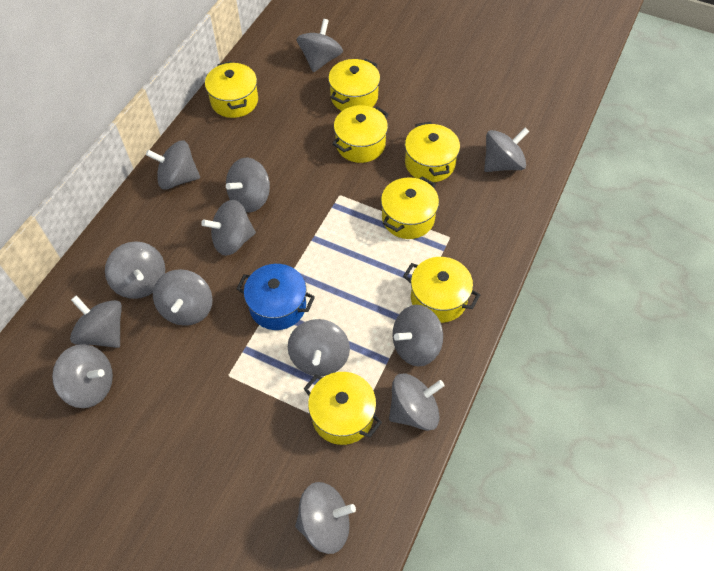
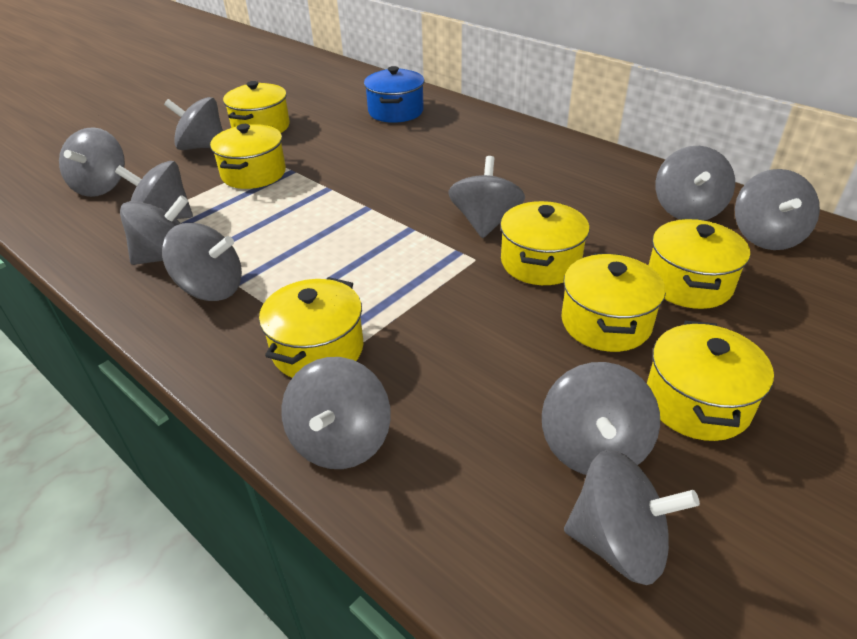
grey spinning top: [52,344,113,408] [70,295,122,348] [105,241,165,299] [146,141,200,190] [153,269,213,326] [201,200,256,256] [226,158,270,212] [288,319,350,376] [295,482,356,554] [297,19,343,72] [389,374,445,431] [392,305,443,366] [484,128,529,172] = 13 -> [59,127,125,197] [115,161,193,219] [120,195,188,265] [162,223,242,301] [164,97,223,150] [281,357,391,469] [448,156,525,238] [542,362,660,475] [564,450,700,585] [656,146,735,220] [735,169,820,250] = 11

